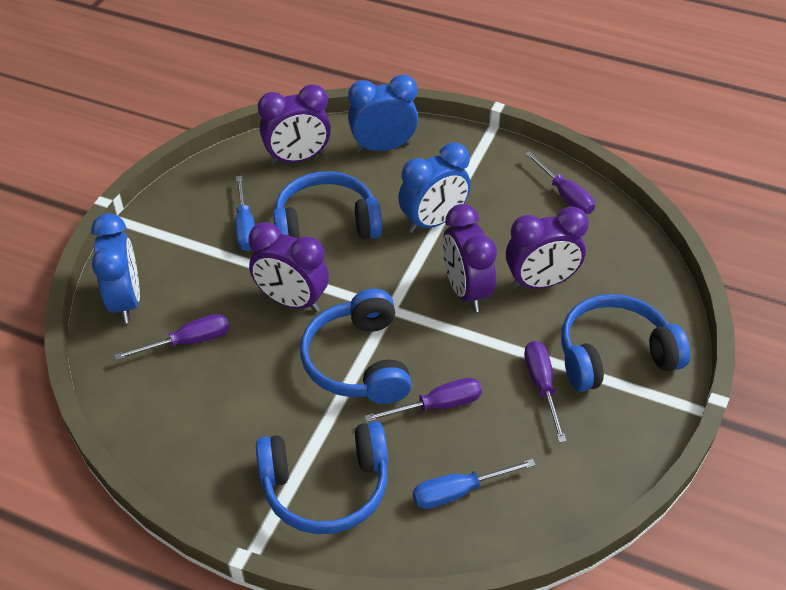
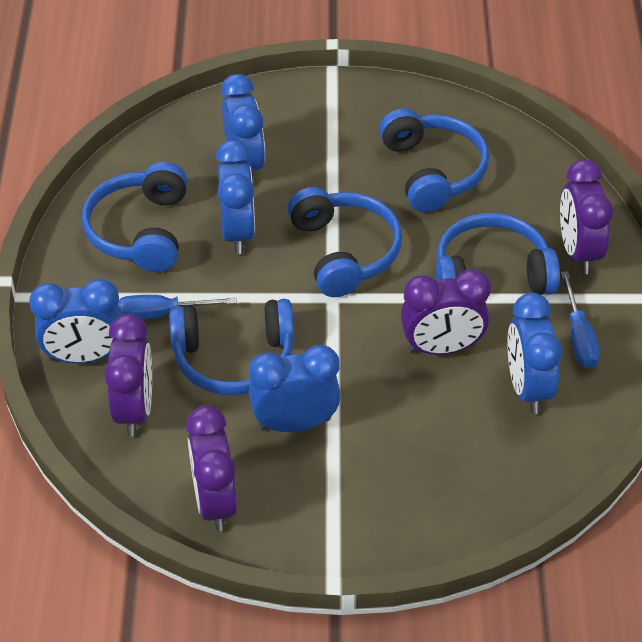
blue clock: [91,213,140,323] [348,74,418,153] [398,143,471,233] = 3 -> [29,279,122,363] [216,140,255,254] [221,74,265,184] [249,345,341,432] [507,293,562,414] = 5
blue headphones: [256,421,388,534] [273,171,382,240] [300,289,412,404] [561,294,690,392] = 4 -> [82,162,187,272] [169,299,294,395] [287,187,402,297] [379,108,489,212] [436,213,560,295] = 5
purple screwdriver: [115,314,229,360] [364,378,482,422] [524,341,567,443] [525,151,595,214] = 4 -> none = 0

